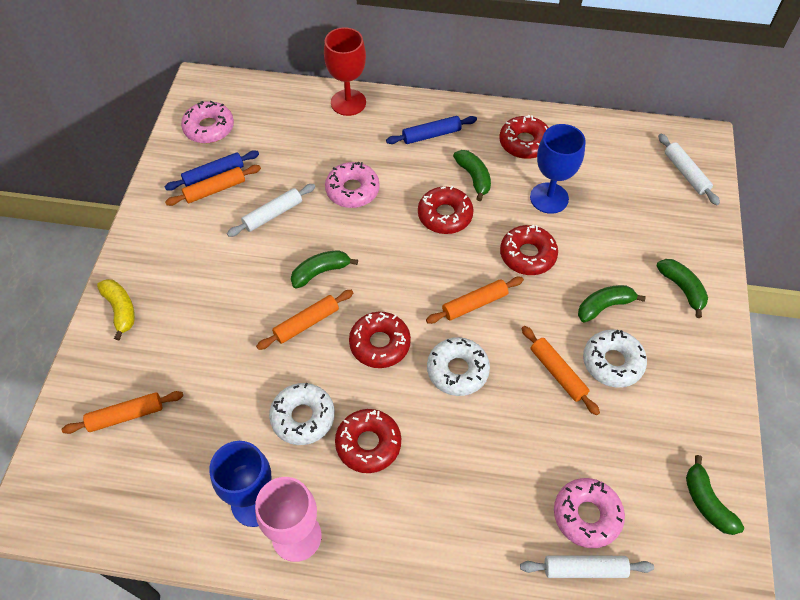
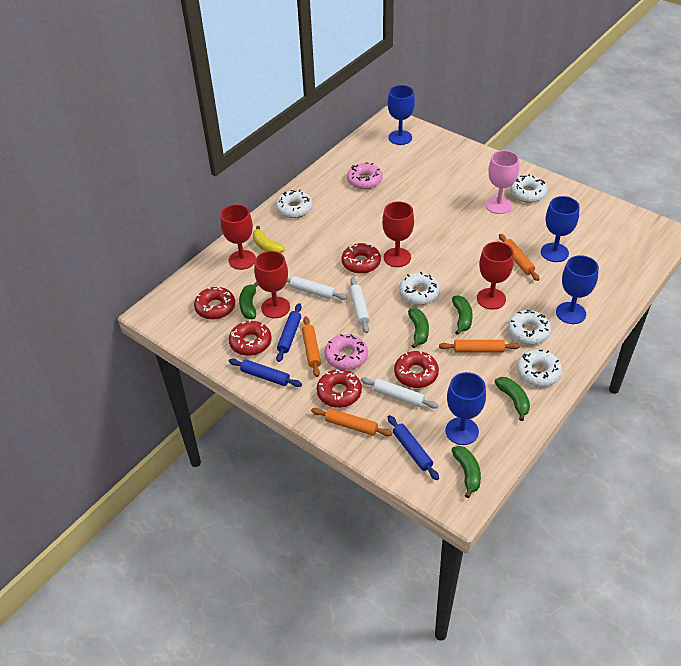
blue goblet: [209,441,271,527] [530,124,586,214] = 2 -> [388,85,415,145] [445,372,486,445] [541,196,580,262] [556,255,599,324] = 4
blue rolling pin: [164,150,259,191] [386,116,477,144] = 2 -> [229,359,302,387] [276,303,302,362] [388,415,439,480] = 3
orange rolling pin: [62,391,183,434] [165,165,261,206] [256,290,353,350] [426,277,524,324] [522,326,600,415] = 5 -> [302,316,321,377] [311,408,392,436] [439,340,520,352] [499,234,540,281] = 4
pink donut: [181,101,234,143] [325,162,380,208] [554,478,625,548] = 3 -> [325,334,368,370] [347,163,383,189] = 2
red goblet: [324,27,366,116] = 1 -> [220,204,256,270] [254,251,290,318] [382,201,414,267] [477,242,514,310] = 4
white donut: [269,383,335,445] [427,337,490,396] [583,330,647,387] = 3 -> [276,190,312,218] [399,272,440,305] [508,310,551,345] [510,174,547,203] [517,350,562,387] = 5

